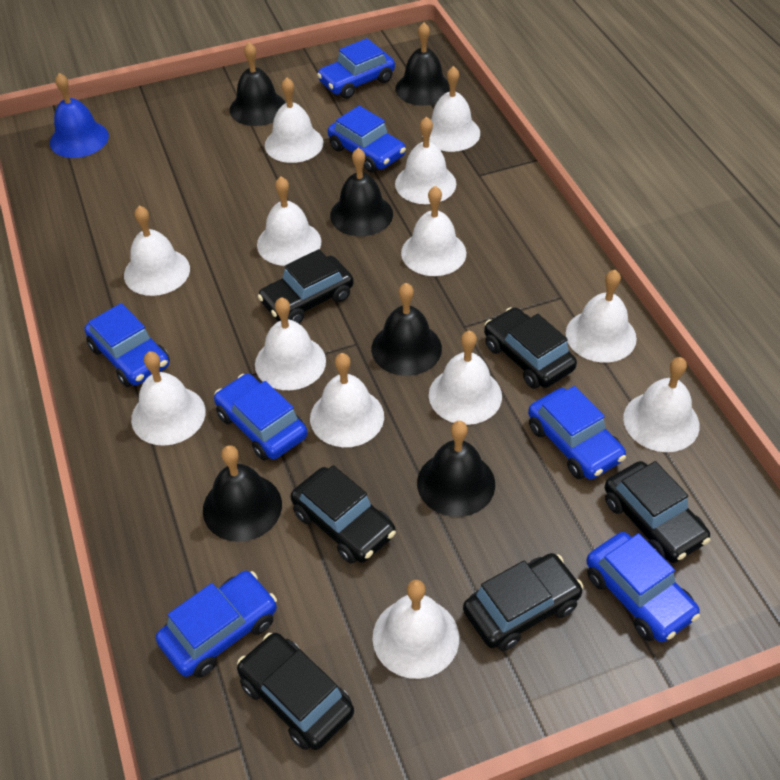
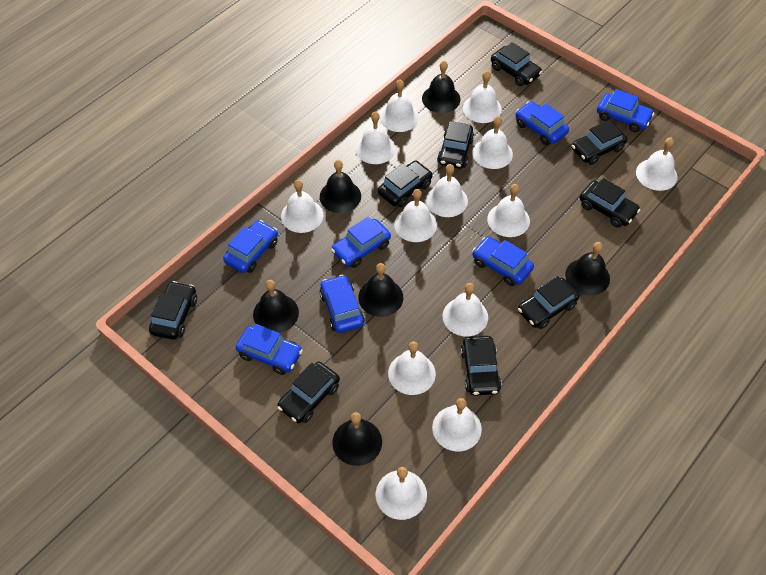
black car: [237,633,354,750] [257,249,354,324] [291,465,396,564] [463,553,583,651] [484,307,577,389] [605,461,711,563] = 6 -> [149,281,197,340] [277,362,340,423] [378,161,433,207] [437,121,474,169] [461,336,502,396] [491,42,542,86] [518,276,579,329] [572,120,627,165] [580,178,640,228] = 9
blue bell: [50,73,109,158] = 1 -> none = 0

